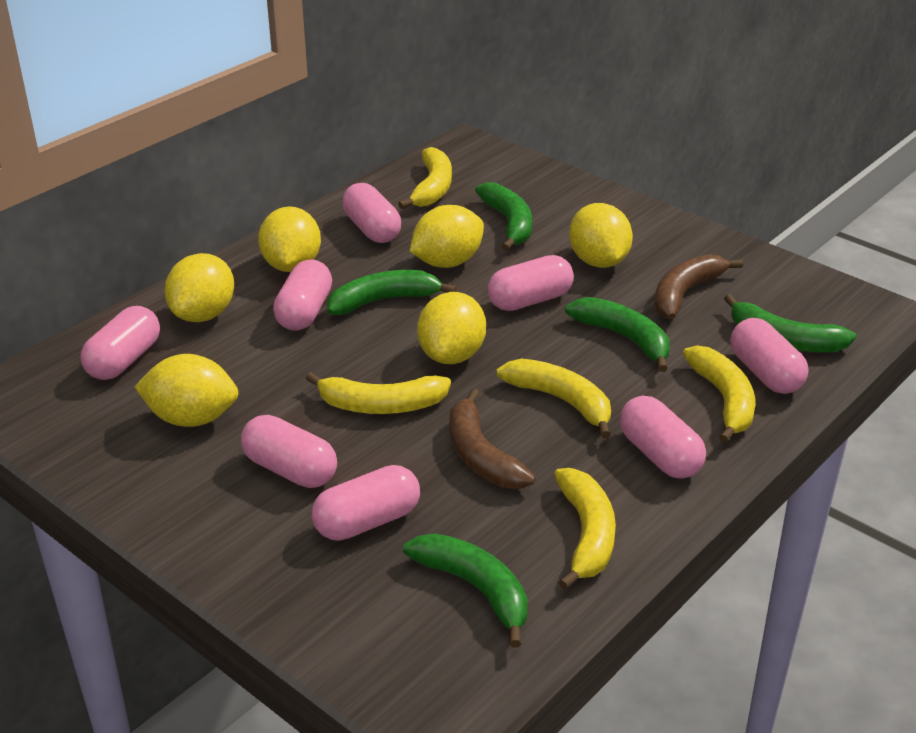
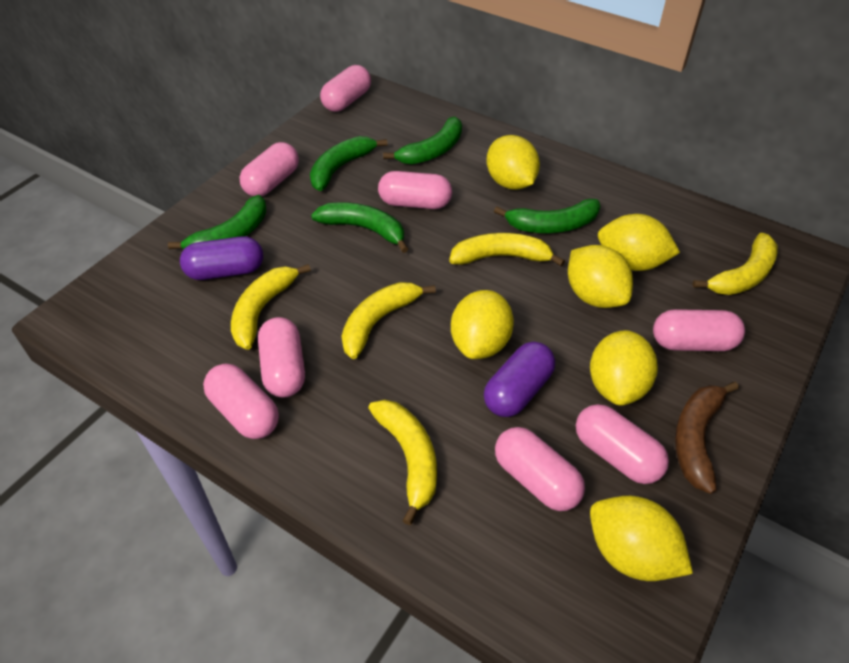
brown banana: [450,389,535,489] [654,254,743,319] = 2 -> [675,382,739,494] = 1
purple capsule: none = 0 -> [180,236,263,280] [484,342,555,417] = 2

